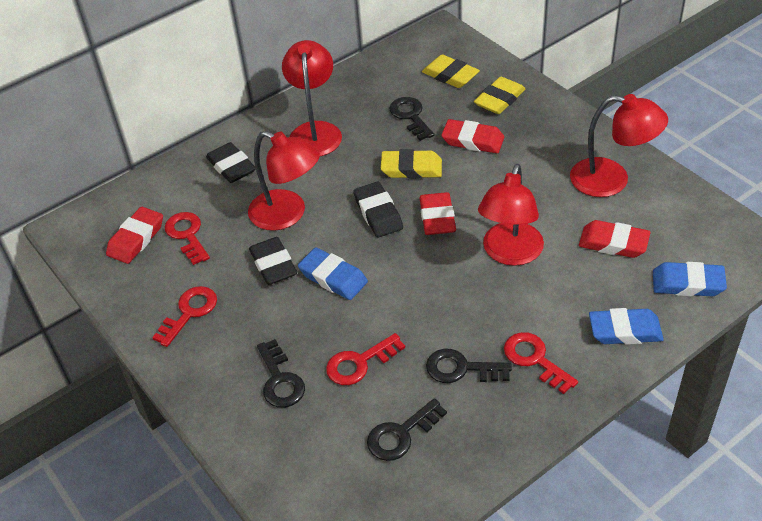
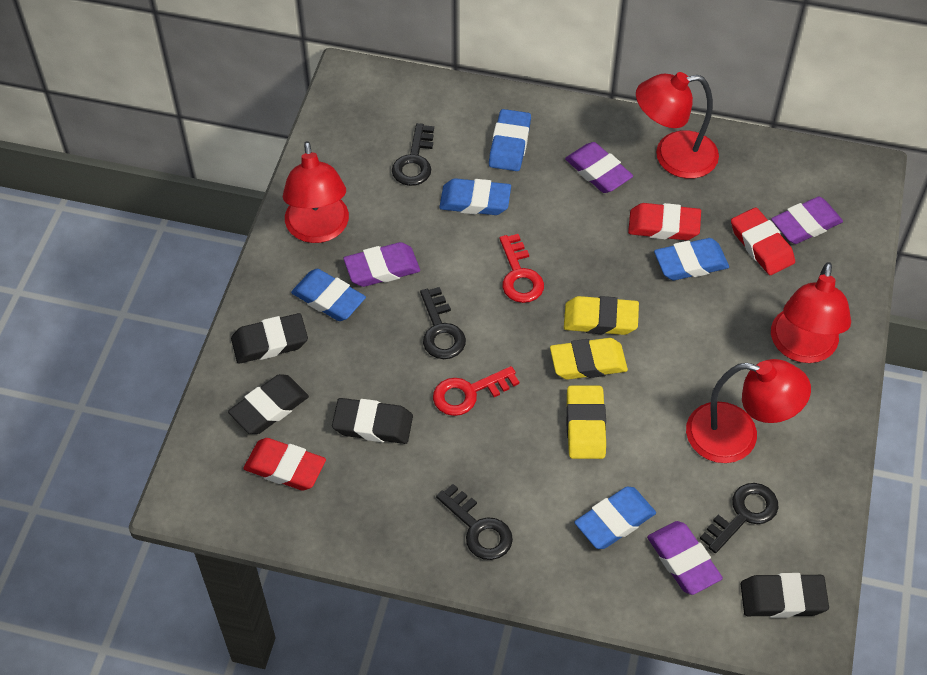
black eraser: [206,142,256,183] [249,237,297,285] [353,181,403,238] = 3 -> [228,374,309,434] [231,313,308,364] [332,398,413,444] [741,573,829,618] = 4
blue eraser: [298,247,368,300] [589,308,664,345] [653,262,727,296] = 3 -> [291,269,366,321] [439,178,511,215] [489,109,531,171] [575,487,656,549] [654,238,729,280] = 5
purple eraser: none = 0 -> [343,242,420,287] [565,142,633,193] [647,521,723,595] [771,197,843,244] = 4
red eraser: [106,207,163,264] [420,192,456,235] [441,119,504,153] [579,220,651,258] = 4 -> [243,438,326,491] [628,203,701,240] [731,207,795,275] = 3
red key: [152,286,217,347] [165,212,210,265] [326,333,405,385] [504,332,578,394] = 4 -> [433,366,519,416] [499,234,544,303] = 2

